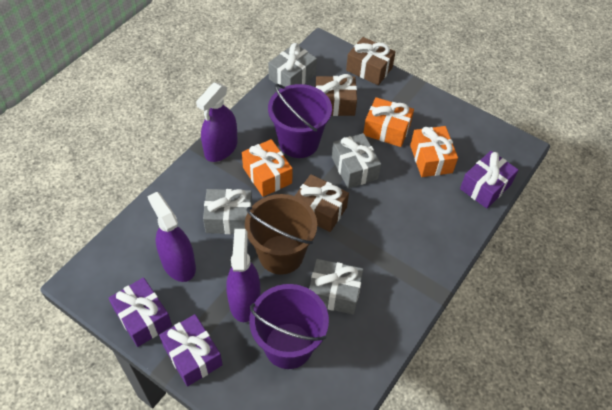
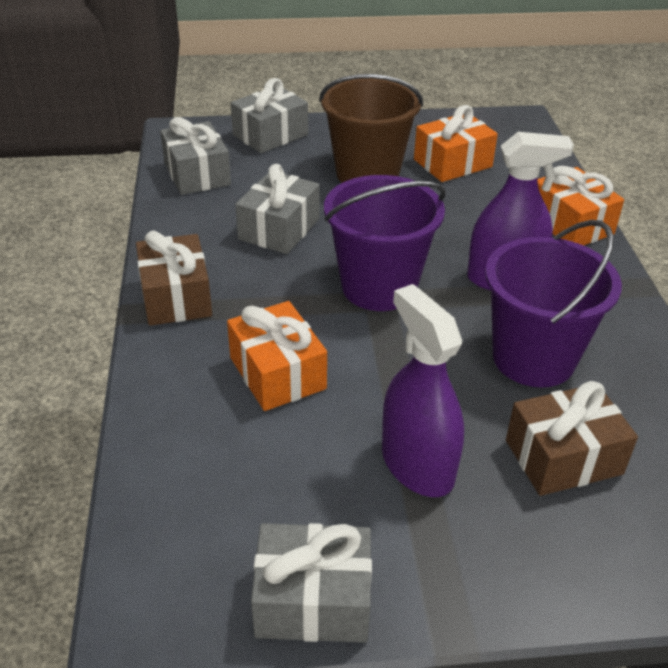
brown gift: [295,174,349,232] [316,74,357,116] [346,37,396,85] = 3 -> [136,231,212,326] [506,381,638,496] = 2
purple gift: [109,277,172,347] [159,314,223,387] [460,151,518,208] = 3 -> none = 0
purple spray bottle: [147,192,196,282] [196,82,238,162] [226,229,261,322] = 3 -> [382,284,464,497] [467,132,574,290] = 2

